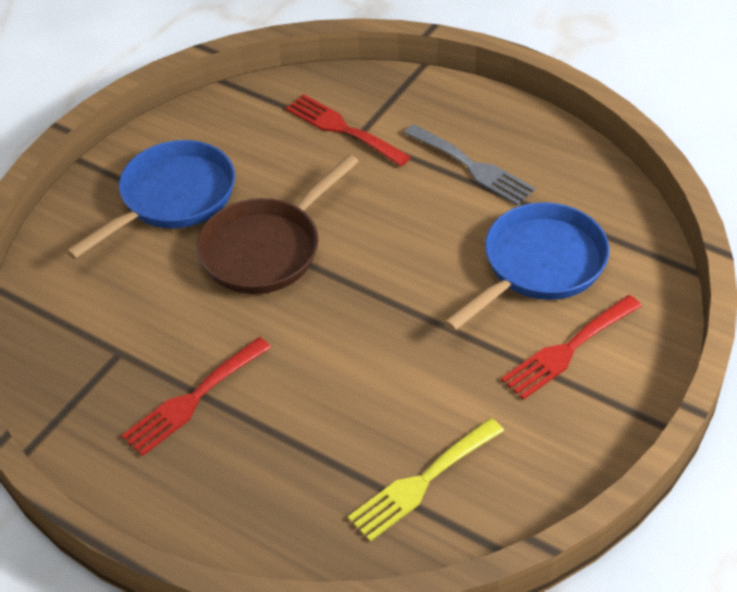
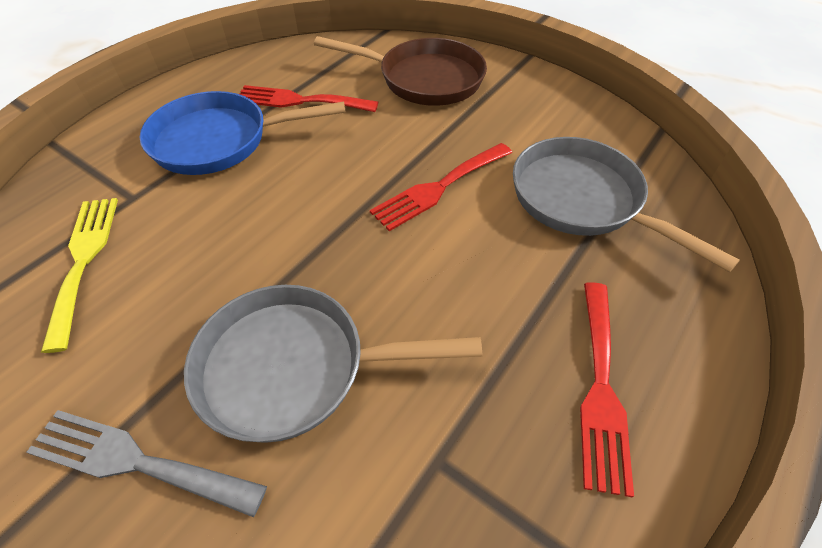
blue pan: [66,140,235,259] [444,202,610,331] = 2 -> [140,91,346,175] = 1
grey pan: none = 0 -> [184,285,482,443] [513,137,740,272] = 2

